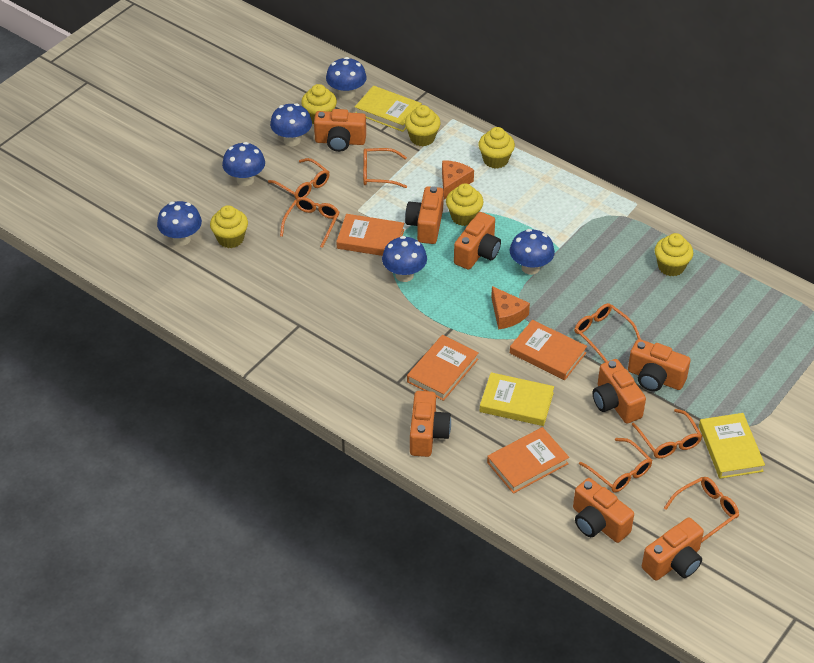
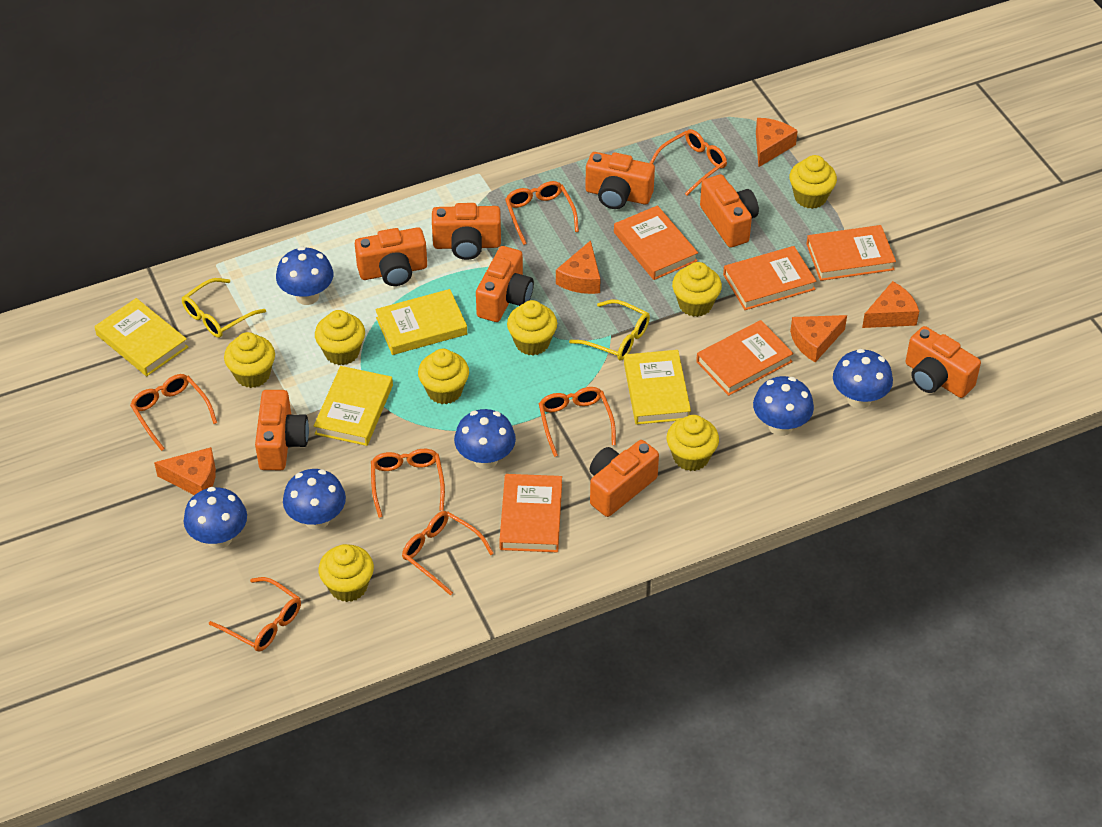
orange book: [336,214,404,256] [407,335,479,401] [487,427,569,494] [510,320,587,380] = 4 -> [499,474,562,552] [614,205,698,280] [696,320,794,396] [723,246,816,310] [806,225,896,281] = 5
orange cheese: [442,160,474,200] [491,286,530,329] = 2 -> [154,447,216,495] [556,240,600,294] [756,118,798,167] [790,315,847,362] [862,281,919,328] = 5
yellow book: [355,85,422,132] [479,372,554,426] [699,413,765,479] = 3 -> [95,298,188,376] [314,366,393,446] [375,289,467,355] [624,350,691,425] = 4
yellow cupcake: [210,205,248,248] [301,84,337,124] [405,105,441,146] [446,183,483,226] [479,127,515,169] [655,233,693,276] = 6 -> [224,332,275,388] [315,310,365,365] [319,544,374,602] [418,349,469,404] [507,300,557,356] [667,415,719,471] [672,262,722,317] [789,155,837,209] = 8
yellow glasses: none = 0 -> [182,278,266,338] [569,299,650,361] = 2

